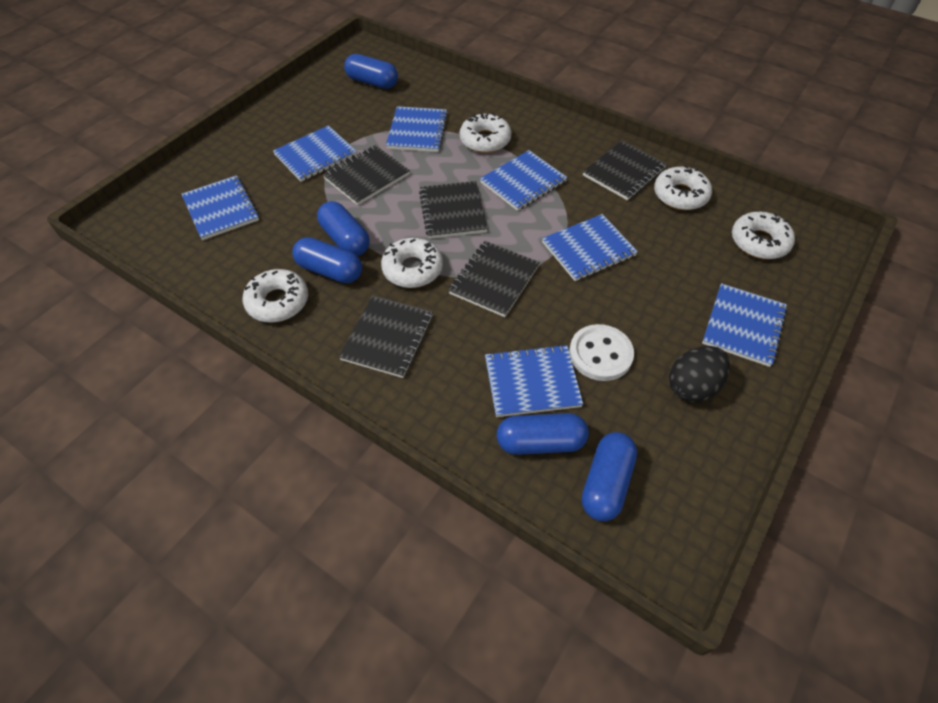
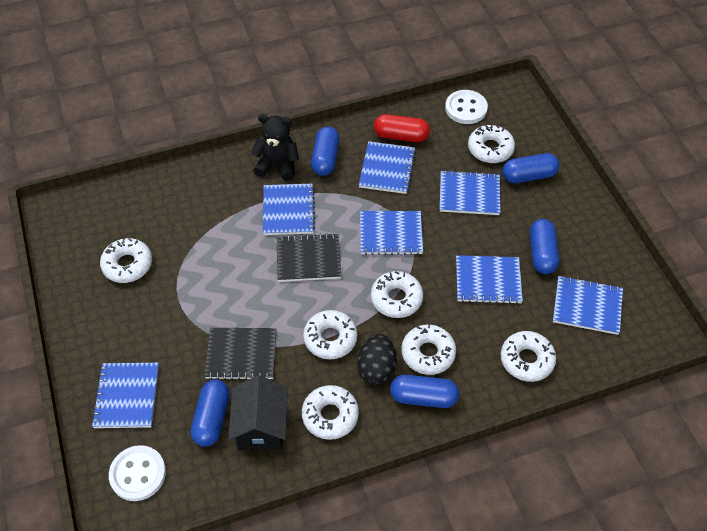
black house: none = 0 -> [228,375,288,450] = 1
black notebook: [323,145,410,205] [339,295,433,378] [419,181,488,239] [448,241,540,317] [583,141,667,200] = 5 -> [204,328,277,380] [277,233,341,282] = 2
black teddy bear: none = 0 -> [251,114,299,181] = 1
red capsule: none = 0 -> [374,114,430,142] = 1
white button: [569,324,634,381] = 1 -> [109,445,166,501] [445,90,488,124] = 2
white donut: [243,269,308,322] [381,238,443,288] [460,112,511,153] [654,165,712,210] [732,212,795,259] = 5 -> [100,238,152,283] [302,385,359,440] [303,310,357,359] [371,271,423,318] [401,324,456,375] [468,124,515,163] [501,331,556,382] = 7

